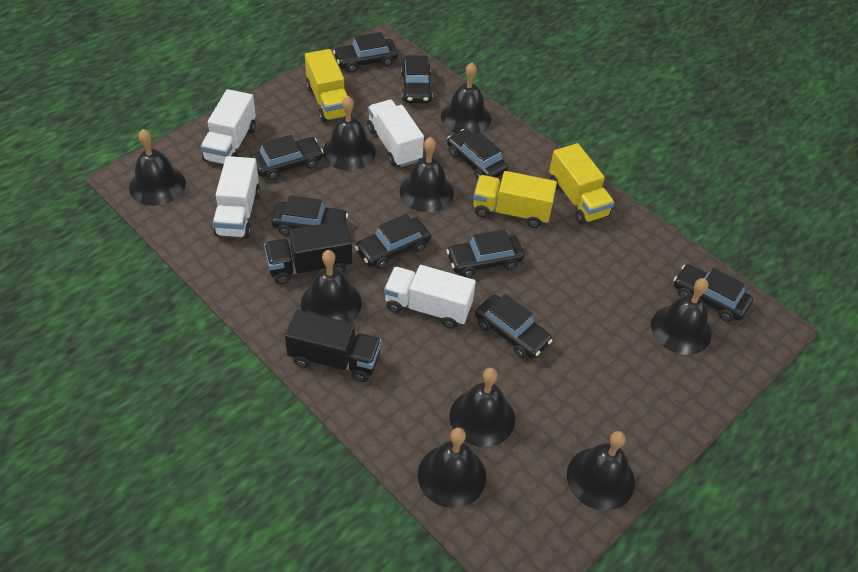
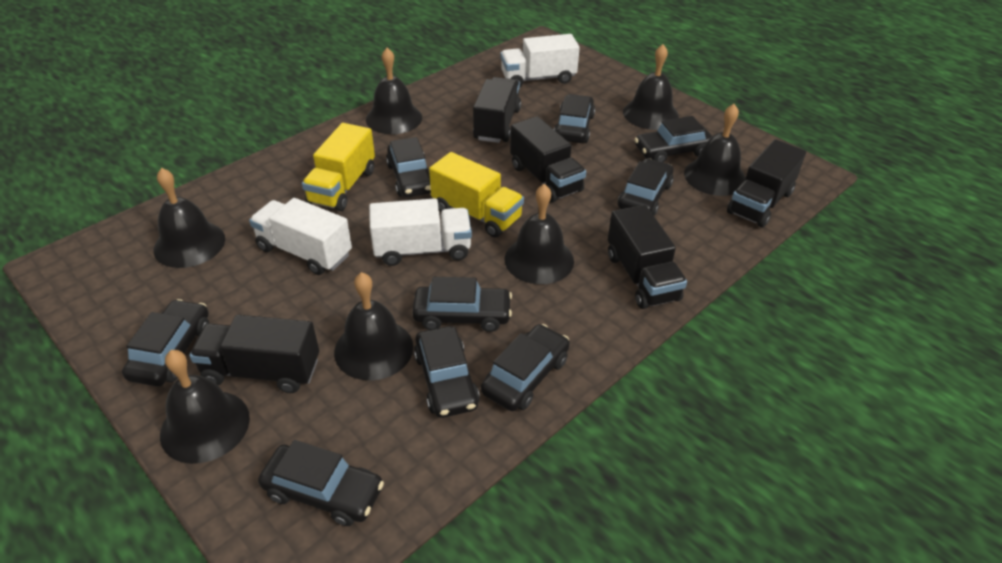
black bell: [129,129,186,206] [301,250,362,322] [323,96,376,171] [399,137,454,212] [418,428,486,508] [441,62,491,135] [449,368,515,447] [567,431,635,511] [651,278,712,355] = 9 -> [154,168,225,268] [160,350,250,464] [334,272,413,380] [366,48,422,134] [505,184,574,284] [623,44,679,130] [684,104,746,196] = 7
black truck: [264,220,352,284] [285,310,382,382] = 2 -> [189,315,319,393] [473,77,521,143] [510,116,586,202] [608,205,687,309] [727,139,806,228] = 5
white truck: [201,89,256,164] [213,156,260,239] [367,100,424,167] [384,265,476,329] = 4 -> [249,198,352,275] [369,198,472,266] [501,34,580,87] = 3
yellow truck: [305,49,352,122] [473,171,557,228] [549,143,615,224] = 3 -> [302,123,375,211] [429,152,524,237] = 2

